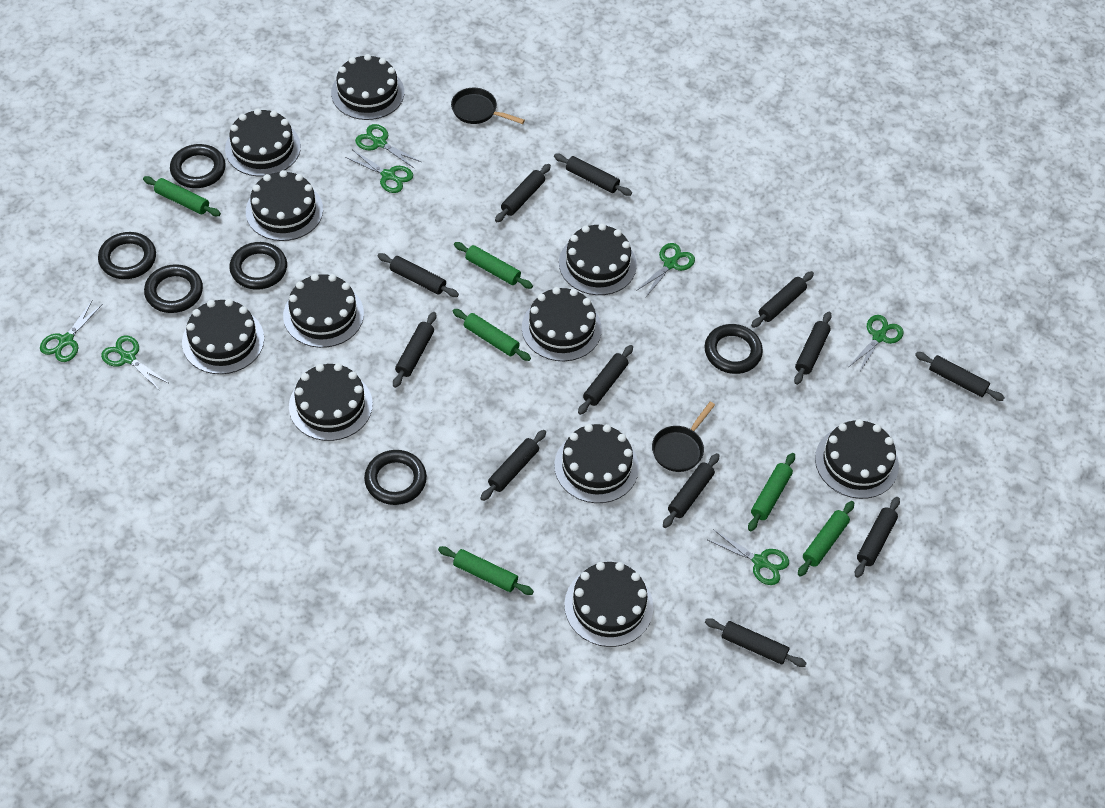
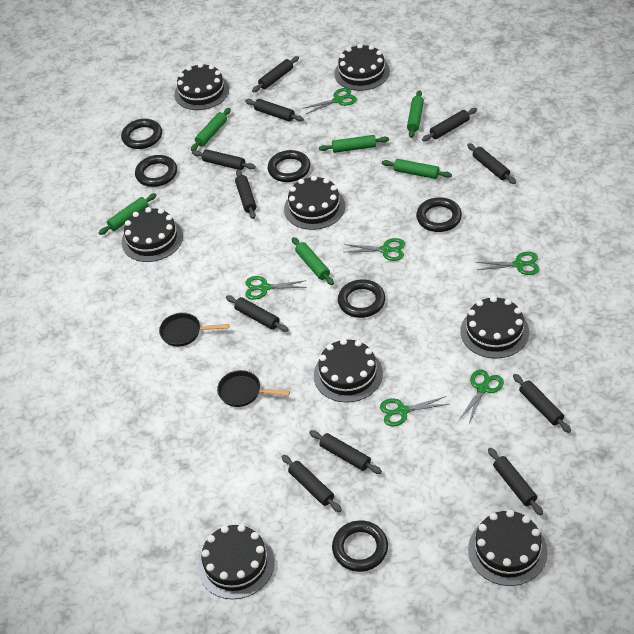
black cake: [182,299,264,374] [225,108,301,177] [246,170,323,241] [283,274,364,348] [289,363,373,441] [331,54,404,120] [522,287,602,361] [554,424,639,503] [559,223,637,295] [564,562,654,647] [815,419,899,499] = 11 -> [122,207,183,262] [174,63,229,110] [198,524,275,599] [284,176,345,230] [314,339,383,403] [334,44,390,91] [461,296,529,358] [468,510,548,586] = 8
black rolling pin: [378,253,459,297] [393,312,436,388] [480,430,546,501] [495,164,551,222] [554,154,632,196] [578,345,633,415] [663,453,720,528] [705,618,807,667] [751,271,814,328] [794,312,832,385] [855,497,900,578] [915,352,1005,401] = 12 -> [192,149,256,170] [226,295,289,332] [235,169,256,219] [245,99,304,121] [252,56,299,92] [282,455,342,512] [309,430,382,474] [422,108,477,141] [467,143,516,184] [488,448,543,516] [513,374,571,433] = 11
green scissors: [40,300,103,362] [101,336,170,391] [345,150,413,193] [355,124,421,168] [636,243,695,298] [708,529,789,585] [850,315,904,373] = 7 -> [245,276,307,300] [303,88,357,114] [344,238,405,261] [380,396,449,427] [459,370,504,424] [476,252,540,275] = 6

